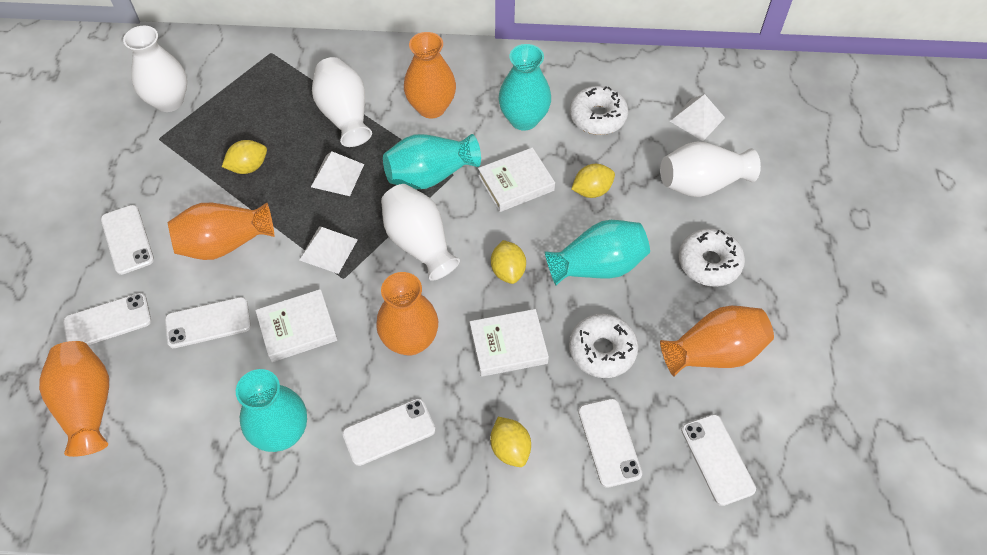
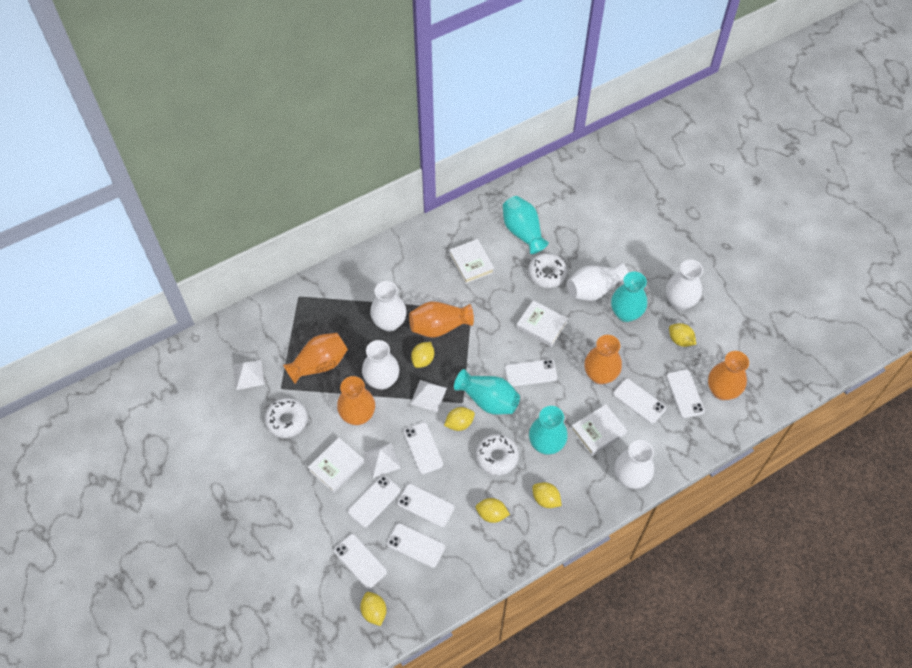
white book: [255,289,337,362] [470,309,549,377] [478,147,555,212] = 3 -> [308,438,365,493] [449,239,495,284] [516,300,568,347] [571,404,627,456] = 4
white phone: [63,293,151,345] [101,205,154,275] [165,297,251,348] [342,398,435,466] [578,398,642,488] [681,414,756,506] = 6 -> [334,534,387,589] [348,475,401,527] [387,523,445,568] [397,484,454,527] [403,422,443,474] [505,359,557,387] [613,379,666,424] [666,369,705,418] = 8
white vase: [123,26,187,112] [312,57,372,147] [381,184,460,281] [660,142,761,197] = 4 -> [362,340,400,390] [370,281,407,331] [567,263,628,301] [614,440,654,489] [666,260,703,310] = 5
yellow lemon: [222,140,267,174] [490,417,531,467] [491,240,526,284] [571,164,615,198] = 4 -> [360,592,386,626] [411,342,434,368] [444,407,475,431] [476,498,510,523] [532,482,562,508] [669,323,696,347] = 6

